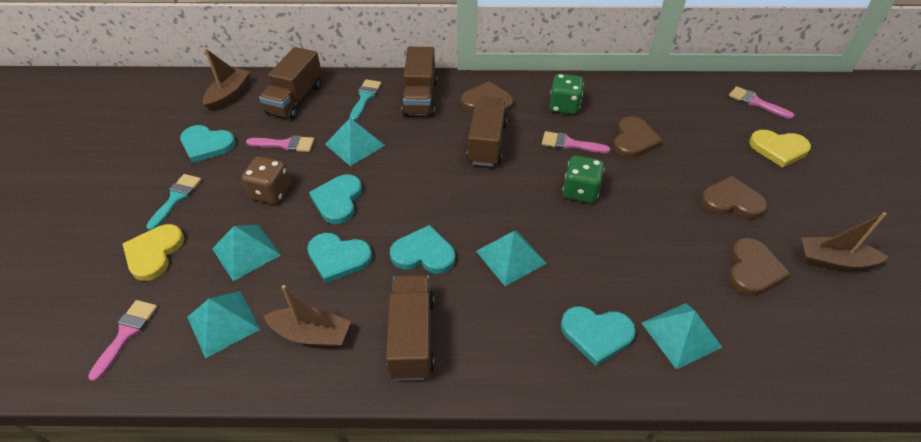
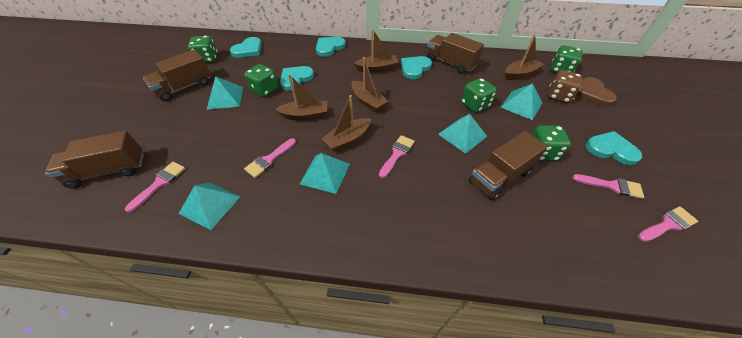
brown boat: [203,48,250,111] [263,285,351,347] [801,212,888,271] = 3 -> [275,74,327,121] [322,95,371,152] [351,57,388,112] [354,29,399,73] [505,35,544,80] = 5
brown heart: [461,81,513,113] [614,116,663,158] [701,176,767,219] [729,238,791,296] = 4 -> [576,77,617,106] = 1
green dice: [549,74,584,115] [562,156,605,203] = 2 -> [188,35,218,63] [244,64,278,97] [461,78,497,113] [531,125,571,161] [551,45,583,73] = 5
pink brush: [88,300,157,381] [246,135,315,152] [542,131,611,153] [729,86,795,119] = 4 -> [125,162,185,213] [244,138,296,178] [379,135,415,178] [572,174,644,199] [638,206,698,242] = 5
turquoise brush: [146,174,202,230] [350,79,382,121] = 2 -> none = 0
yellow heart: [122,224,184,281] [749,130,811,168] = 2 -> none = 0

